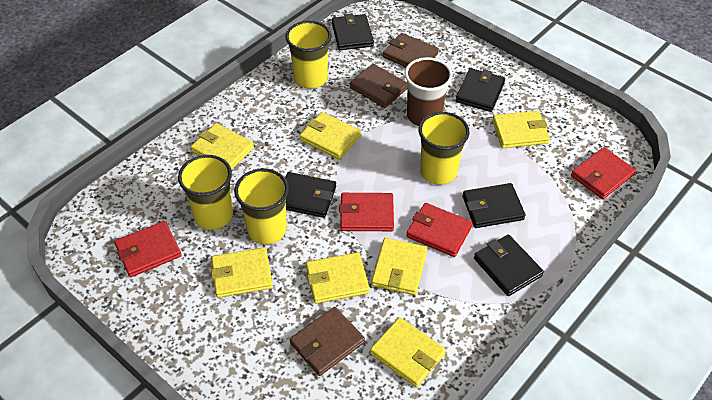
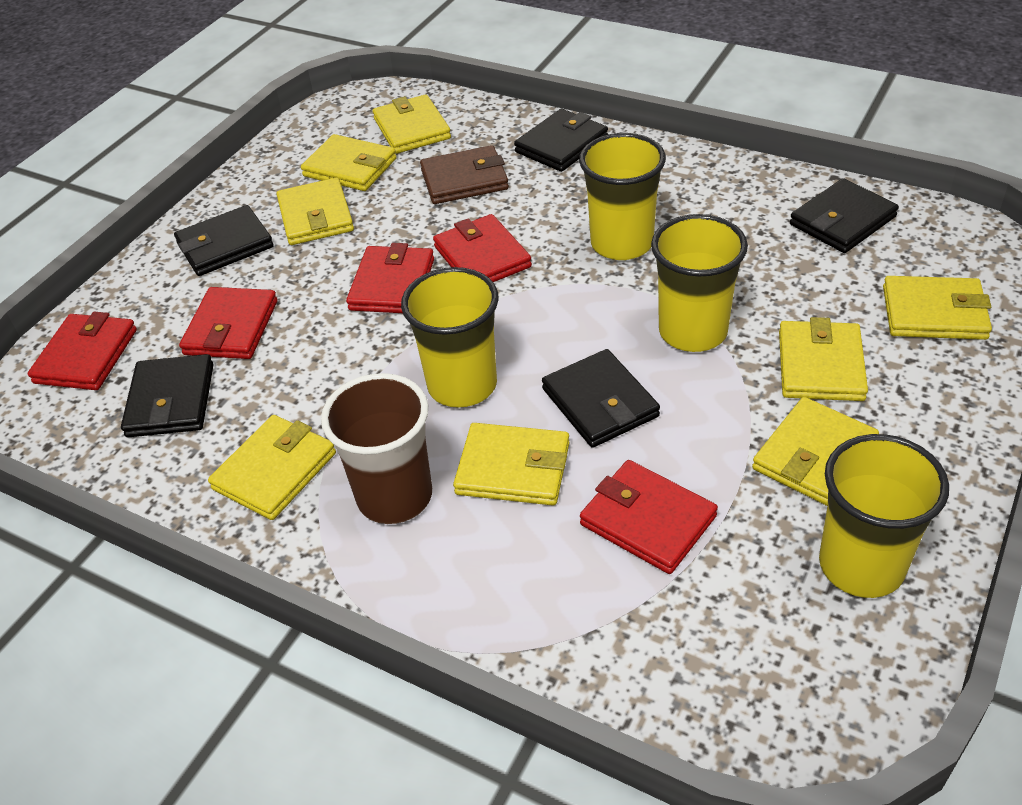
brown wallet: [290,307,365,376] [350,64,407,108] [383,33,439,67] = 3 -> [420,145,509,204] = 1
red wallet: [114,221,182,277] [339,193,394,231] [406,203,473,257] [571,147,636,199] = 4 -> [28,312,137,390] [179,287,278,359] [346,243,434,313] [433,214,532,282] [580,460,718,574] = 5
yellow wallet: [191,123,254,170] [211,247,273,298] [299,112,361,160] [306,252,370,304] [370,317,446,387] [371,238,427,295] [492,111,550,148] = 7 -> [208,415,336,520] [276,178,354,245] [301,134,397,191] [373,94,451,154] [453,423,570,506] [752,397,879,506] [779,317,868,401] [883,276,992,340] = 8

